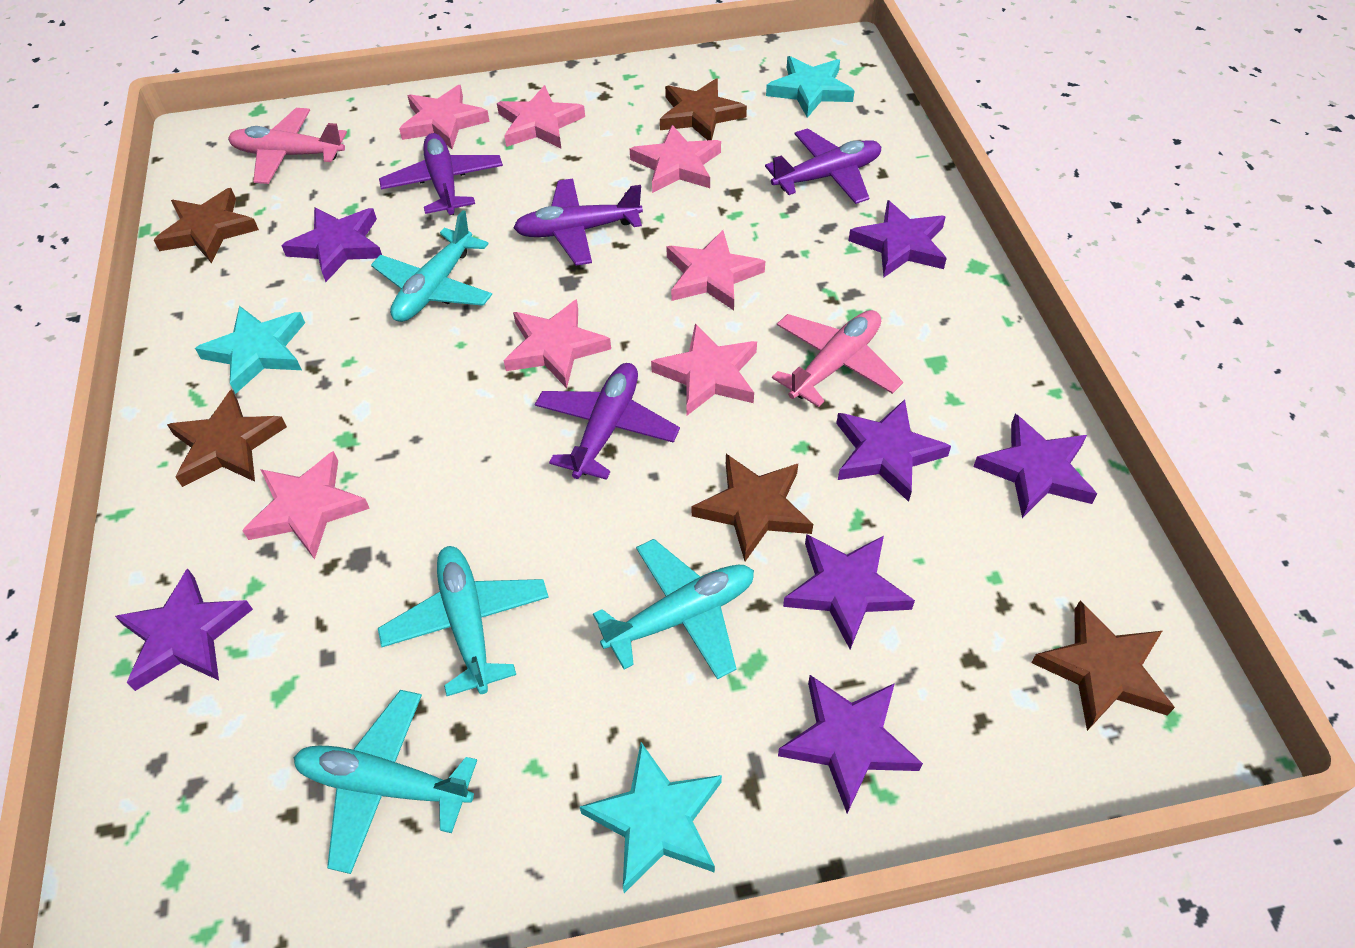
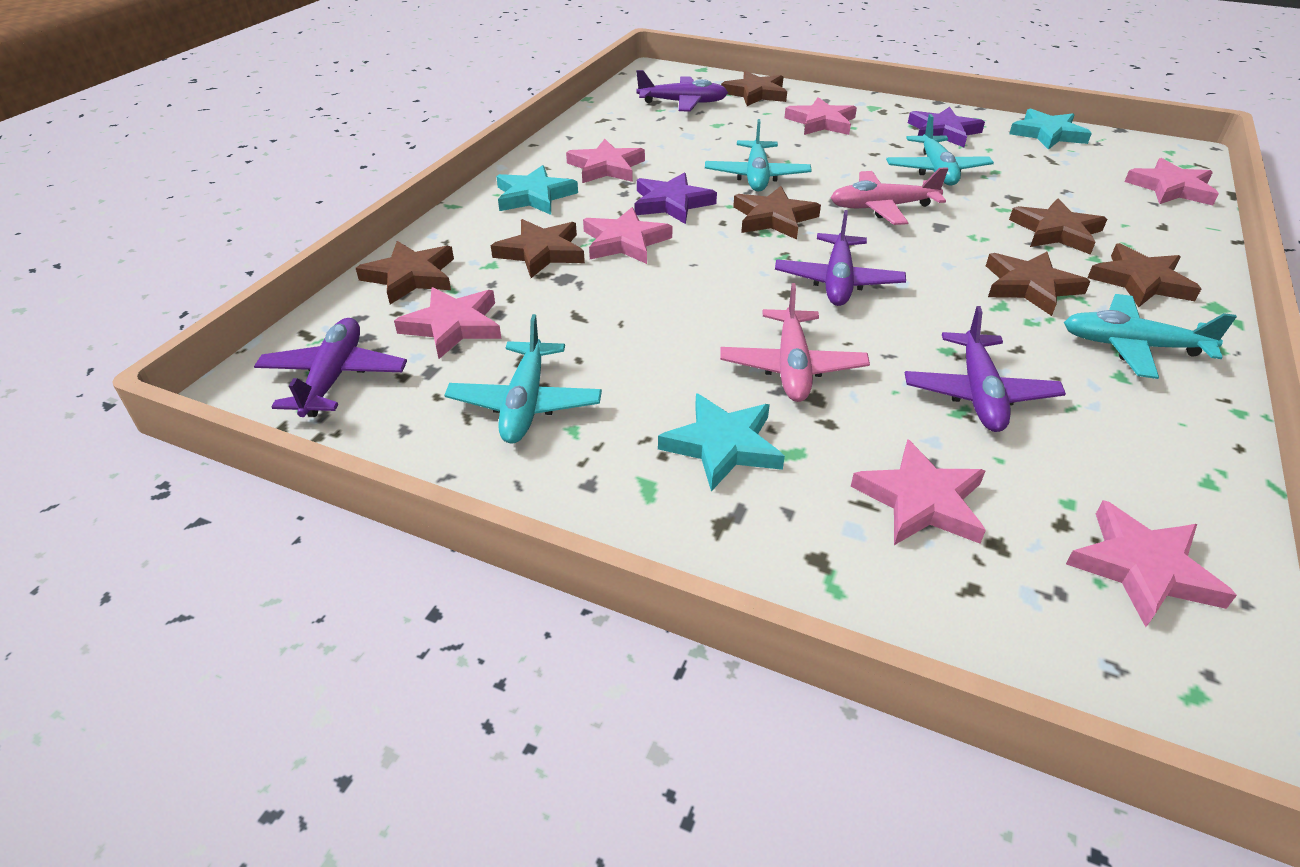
brown star: [154,188,259,264] [167,389,287,487] [660,78,747,140] [692,454,813,561] [1031,601,1175,731] = 5 -> [356,241,454,304] [491,219,585,278] [721,71,787,106] [733,186,821,240] [986,252,1091,316] [1009,199,1107,255] [1088,243,1202,308] = 7
purple star: [115,568,253,691] [281,207,382,282] [778,675,923,813] [783,534,915,650] [836,399,951,502] [848,200,947,277] [973,414,1097,518] = 7 -> [634,172,717,224] [908,107,985,147] = 2

